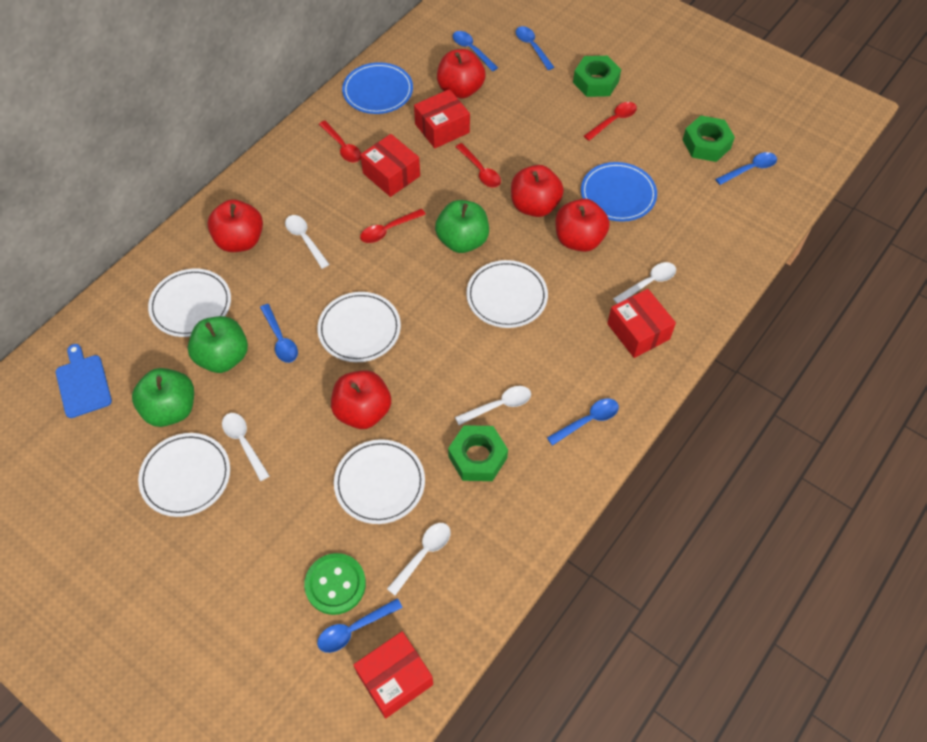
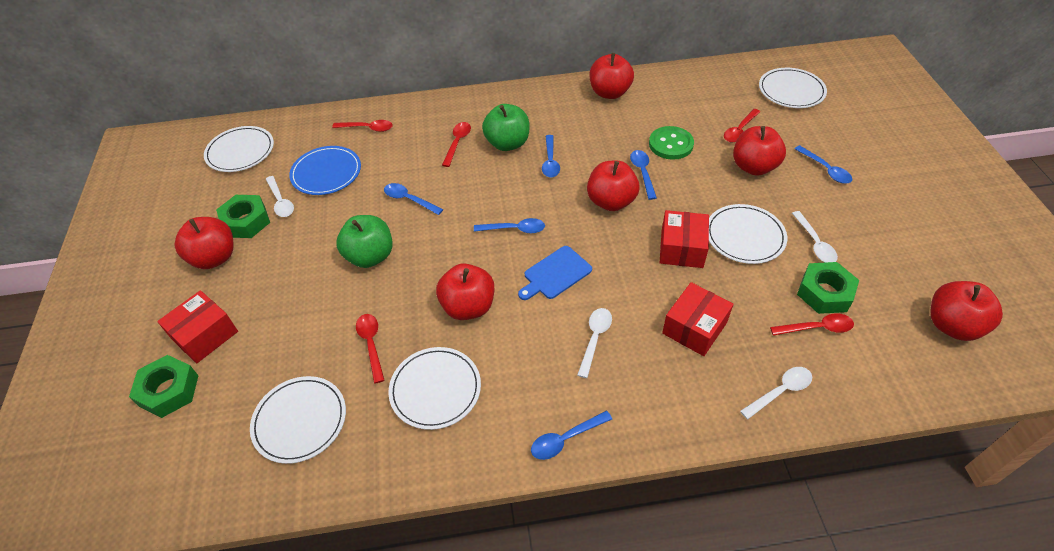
blue plate: [342,62,413,114] [581,162,657,222] = 2 -> [289,146,361,195] = 1
green apple: [132,368,194,427] [188,316,248,373] [435,200,489,253] = 3 -> [336,215,393,268] [482,104,529,151] = 2
red apple: [207,199,263,252] [331,370,391,429] [437,49,486,98] [511,165,564,217] [555,199,610,252] = 5 -> [175,217,234,269] [436,263,494,320] [587,161,639,211] [590,53,634,99] [733,126,786,176] [931,281,1003,341] = 6
red box: [353,631,433,719] [360,134,420,197] [414,89,470,148] [607,289,676,358] = 4 -> [157,290,238,363] [660,210,709,268] [662,282,734,356] = 3
red spoon: [319,121,361,162] [360,209,426,243] [456,143,501,187] [584,102,637,141] = 4 -> [332,120,393,132] [356,314,384,384] [442,122,471,167] [724,109,760,142] [770,314,854,336] = 5
white spoon: [222,413,270,481] [285,215,330,269] [387,523,451,595] [455,386,531,425] [613,262,676,304] = 5 -> [266,176,294,217] [577,308,612,378] [740,367,812,419] [792,211,838,263] = 4

